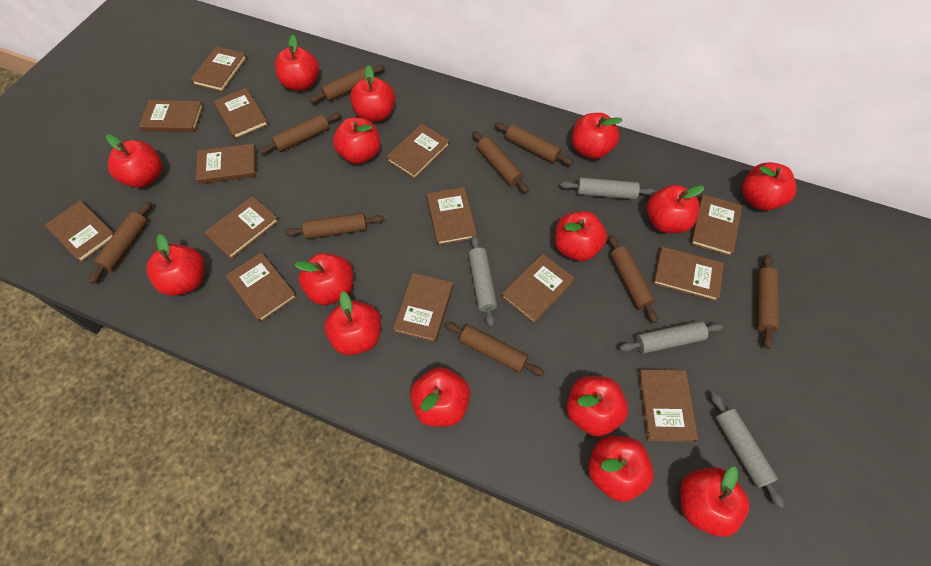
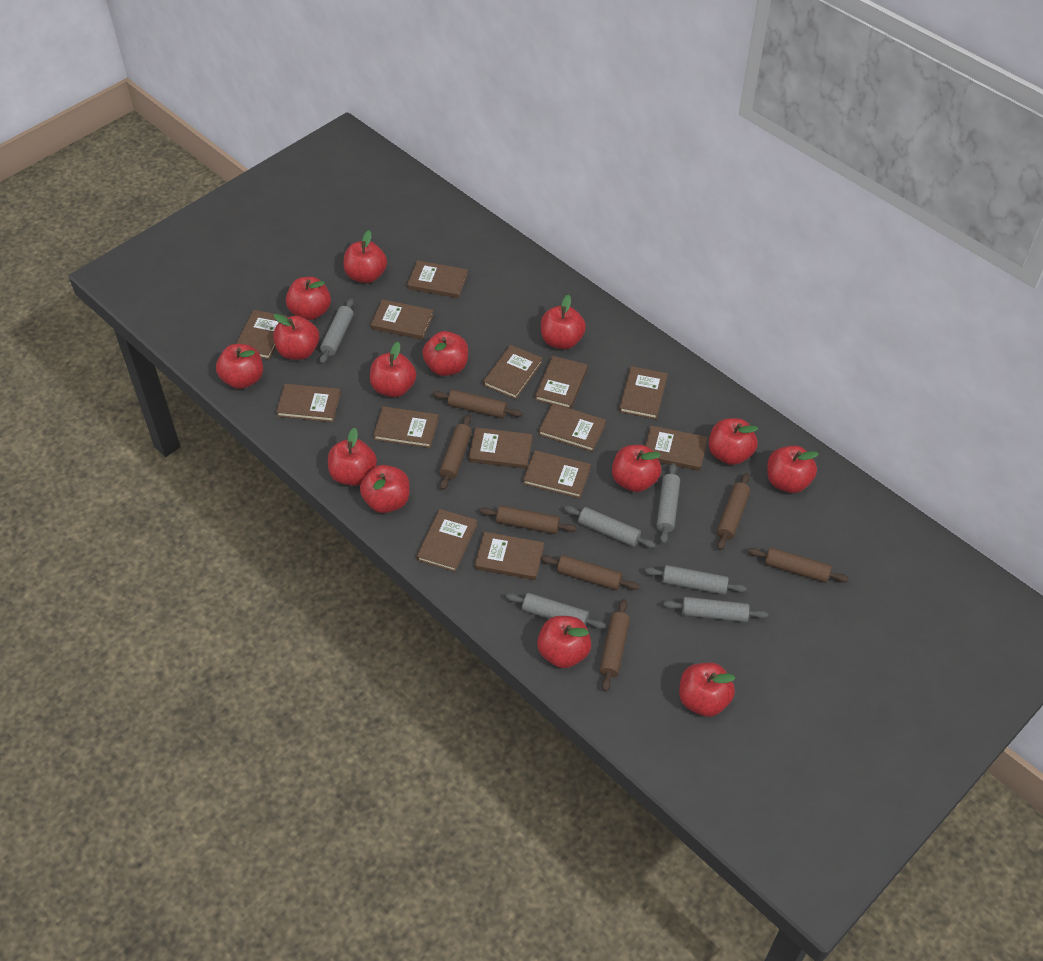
brown rolling pin: [89,201,151,284] [259,113,341,154] [285,213,384,239] [309,65,385,103] [445,322,544,376] [473,131,529,193] [495,122,573,165] [608,235,658,323] [757,255,779,349] = 9 -> [433,390,523,418] [440,415,472,490] [479,505,577,534] [541,555,639,590] [600,599,630,691] [717,473,750,550] [748,547,849,583] = 7
grey rolling pin: [468,235,497,327] [560,177,656,199] [619,321,723,354] [710,392,784,508] = 4 -> [320,298,354,364] [506,593,606,629] [564,506,656,548] [644,565,747,595] [656,463,680,544] [663,597,768,622] = 6
red apple: [106,134,162,188] [146,234,205,296] [275,35,319,91] [294,253,353,305] [324,291,381,355] [333,117,380,164] [350,65,395,122] [410,367,470,427] [555,211,607,261] [566,376,628,437] [572,113,622,159] [588,436,654,502] [647,185,704,233] [680,466,749,537] [742,162,797,211] = 15 -> [216,344,263,389] [273,314,319,360] [286,277,331,320] [328,428,377,486] [343,230,387,283] [360,465,410,513] [370,342,416,397] [422,331,468,376] [537,616,591,668] [541,295,586,349] [612,445,661,492] [679,662,735,717] [709,418,758,465] [767,446,819,493] = 14

